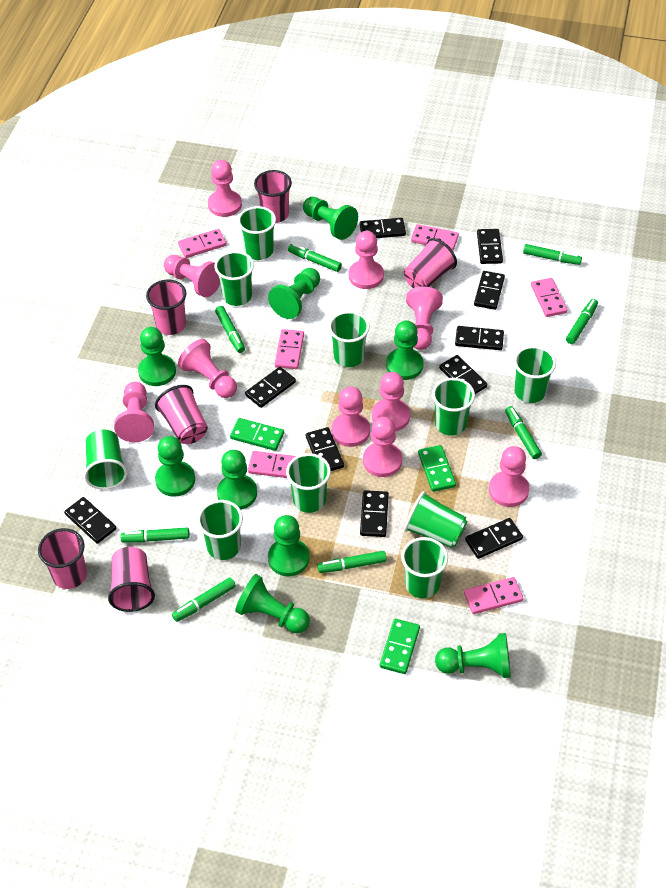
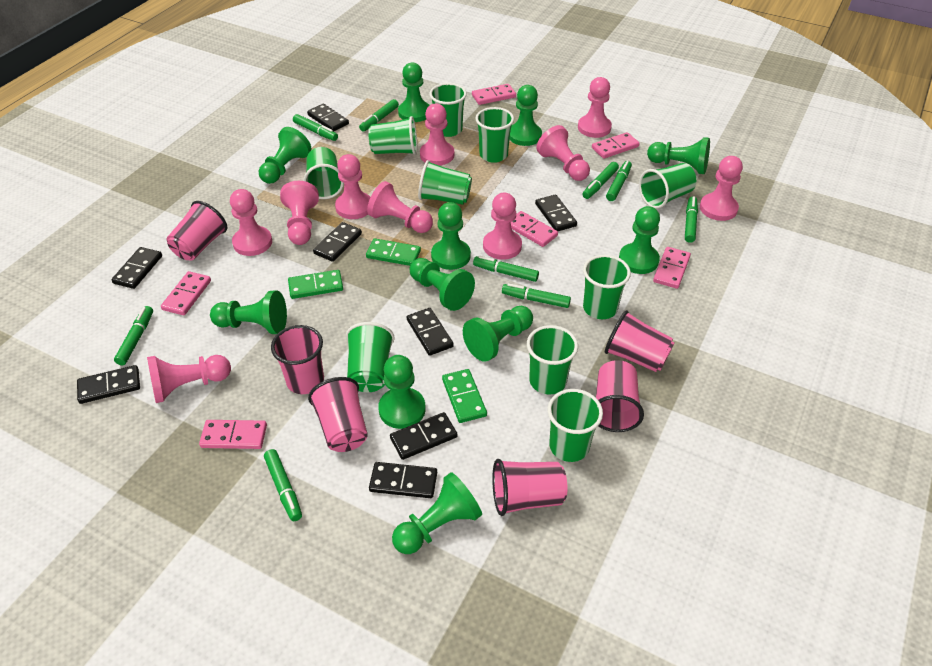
black domino: [64,497,116,544] [245,367,296,408] [306,427,344,471] [360,218,406,238] [360,490,389,537] [439,355,487,394] [455,326,504,350] [465,518,523,559] [474,271,505,310] [477,229,503,264] = 10 -> [77,365,140,404] [111,247,162,289] [307,104,349,131] [313,222,362,262] [369,462,437,498] [390,412,457,460] [407,308,454,356] [535,195,577,231] = 8
green marker: [120,527,189,543] [172,578,236,622] [215,306,245,353] [288,244,342,272] [317,551,387,573] [505,406,542,459] [523,244,582,265] [566,299,598,344] = 8 -> [114,306,153,365] [264,449,302,521] [293,114,338,141] [359,99,399,132] [473,256,539,282] [502,283,571,308] [582,162,619,199] [606,161,632,201] [685,196,698,243] = 9
green pawn: [138,327,176,386] [155,436,195,497] [217,450,257,510] [235,574,310,633] [268,268,320,319] [268,515,309,576] [303,197,358,240] [386,320,424,380] [435,633,511,678] = 9 -> [210,290,287,334] [259,127,311,184] [378,355,426,429] [392,472,482,554] [398,62,430,122] [410,258,475,311] [431,202,471,270] [463,306,533,362] [509,85,542,146] [619,206,660,274] [647,137,710,174] = 11

